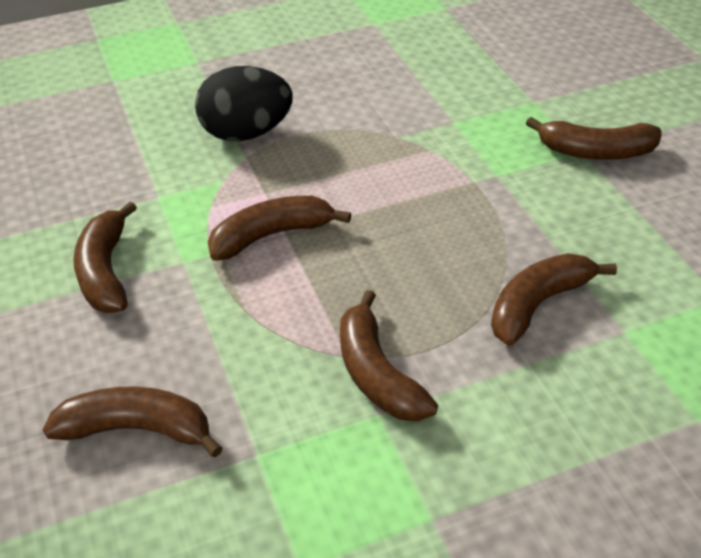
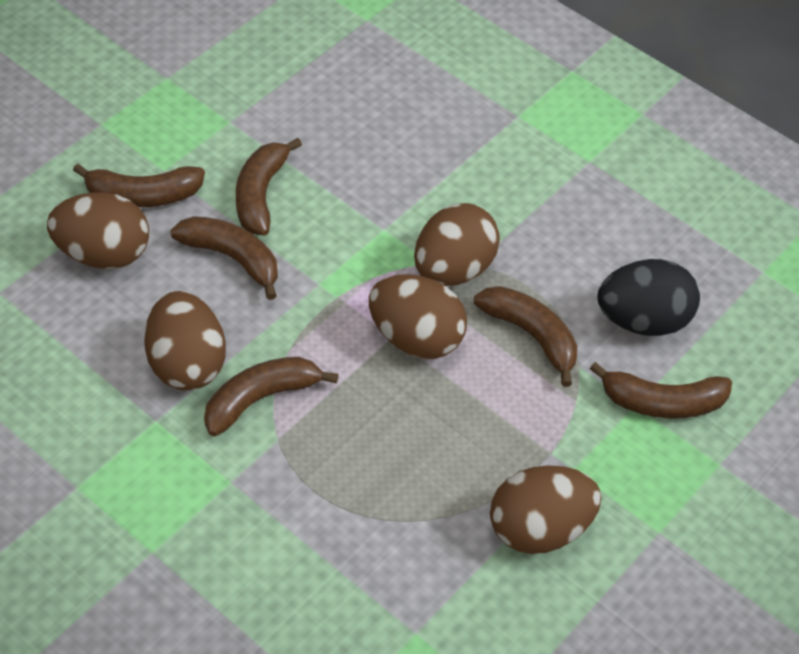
brown egg: none = 0 -> [47,192,149,269] [144,291,226,390] [369,274,467,359] [414,203,500,286] [490,465,601,554] = 5

